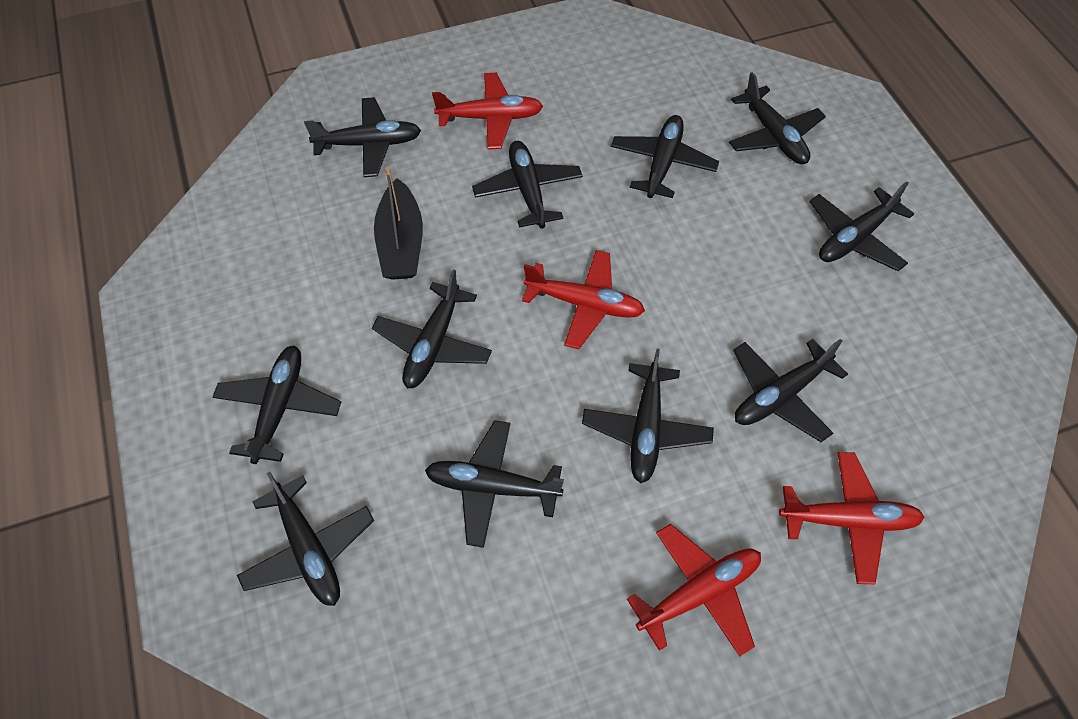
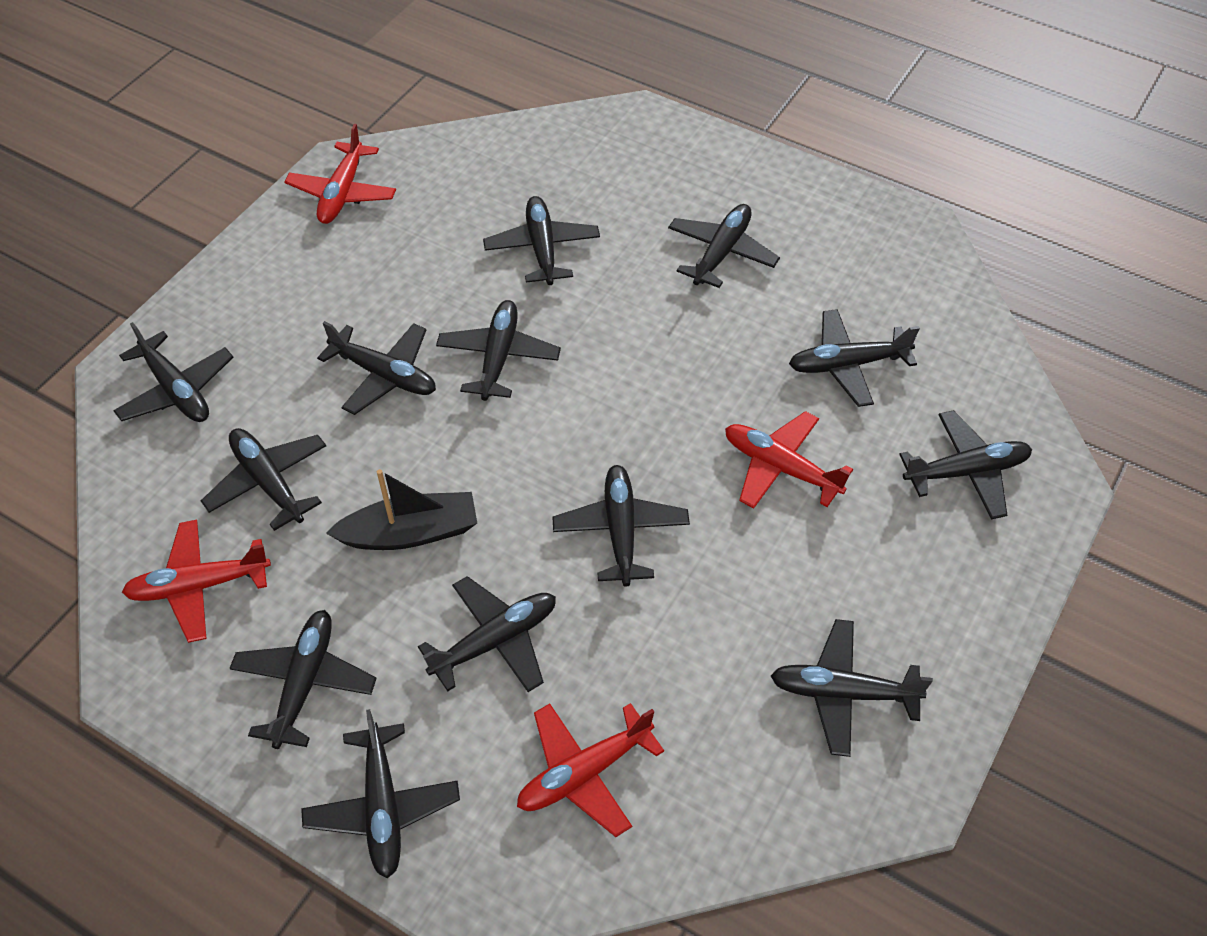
black plane: [213,346,341,464] [237,472,374,606] [304,97,421,177] [372,269,492,388] [425,420,564,548] [472,141,583,229] [582,349,714,483] [611,115,719,198] [729,72,826,164] [733,339,848,442] [809,181,914,271] = 11 -> [113,322,233,422] [201,428,326,531] [229,610,377,749] [301,709,460,878] [317,321,436,415] [418,576,556,692] [436,300,561,401] [483,196,600,285] [552,465,690,587] [668,204,780,288] [771,619,933,757] [789,309,920,407] [899,410,1032,520] = 13

